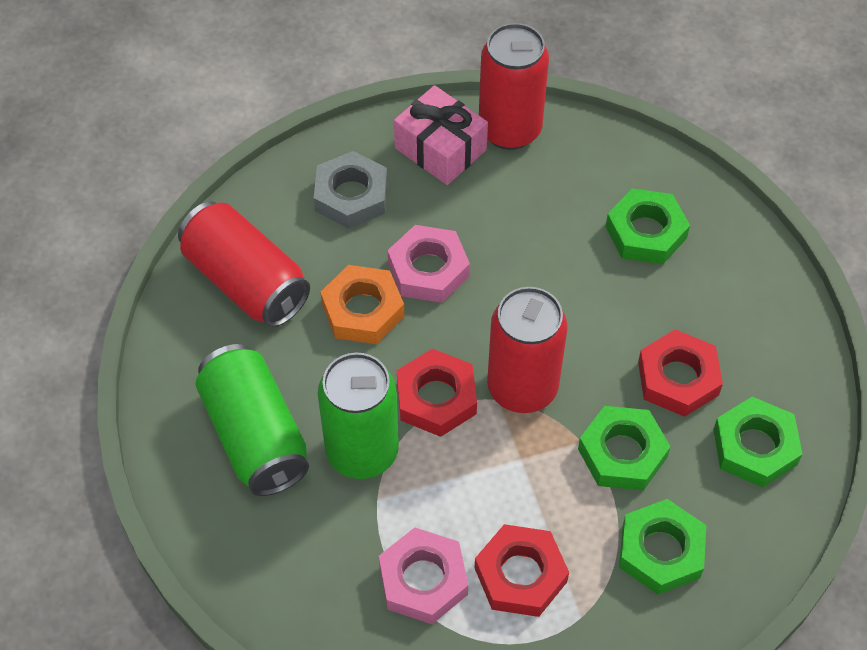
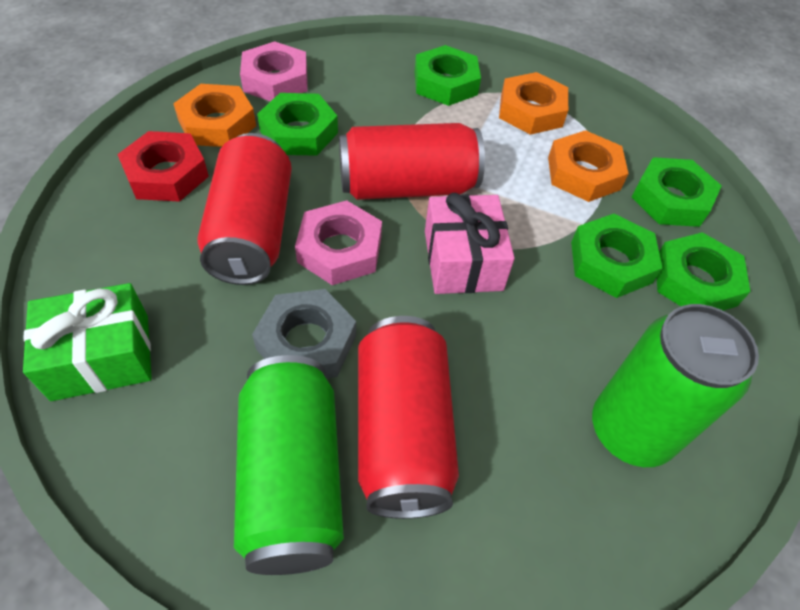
green gift: none = 0 -> [23,283,152,401] = 1
green nut: [578,406,671,491] [606,188,690,264] [619,499,706,595] [713,397,802,488] = 4 -> [257,93,338,156] [415,45,481,106] [571,214,662,298] [632,157,722,227] [657,232,751,311] = 5
orange nut: [320,265,405,344] = 1 -> [173,84,256,147] [499,72,568,135] [548,130,629,202] = 3
red nut: [397,349,477,437] [474,524,569,617] [638,329,723,417] = 3 -> [117,131,209,202] = 1

